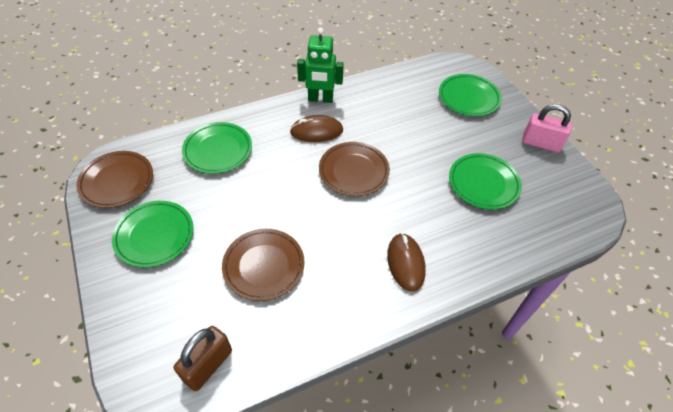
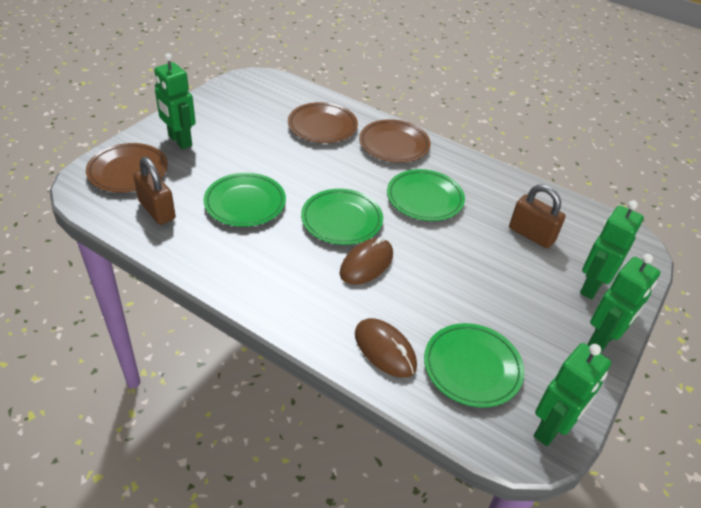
brown padlock: [174,326,232,391] = 1 -> [133,157,176,225] [509,184,566,248] = 2
green robot: [297,27,344,103] = 1 -> [154,53,196,149] [534,343,611,446] [580,201,644,299] [587,254,660,352] = 4
pink padlock: [522,104,572,152] = 1 -> none = 0

